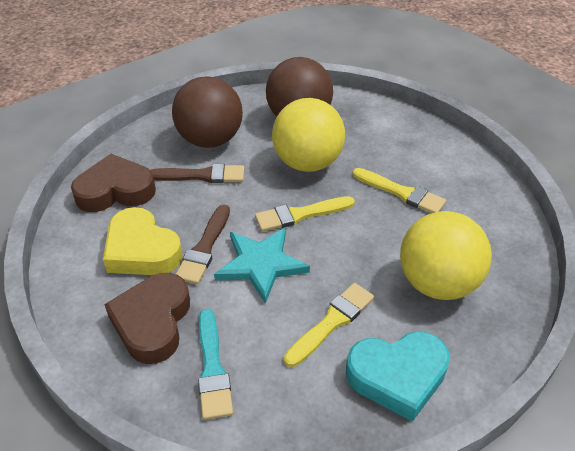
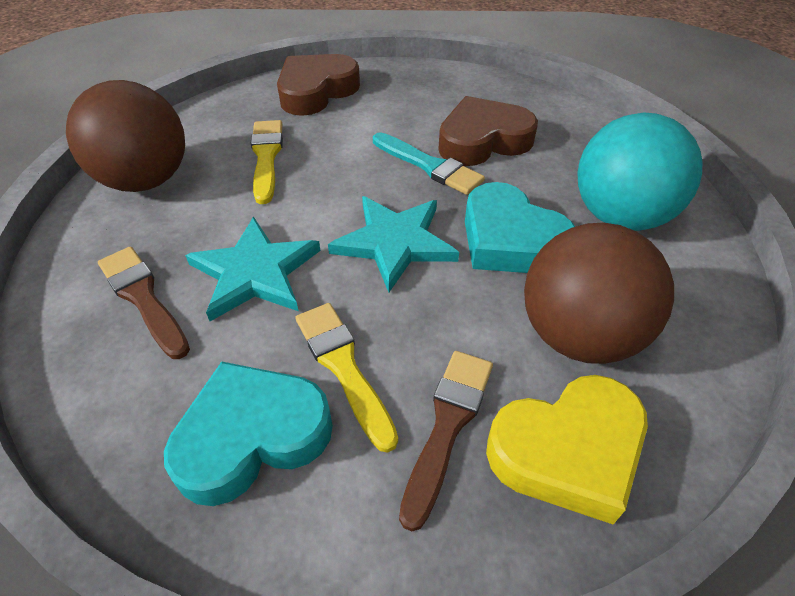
turquoise ball: none = 0 -> [577,113,702,231] = 1
turquoise heart: [346,332,450,422] = 1 -> [164,361,333,506] [465,182,575,273] = 2
turquoise star: [214,228,310,304] = 1 -> [185,217,320,321] [328,196,459,292] = 2
yellow ball: [272,98,345,172] [400,211,492,300] = 2 -> none = 0
yellow brush: [255,196,355,232] [284,283,374,367] [353,168,446,213] = 3 -> [251,120,283,204] [295,303,398,453] = 2

